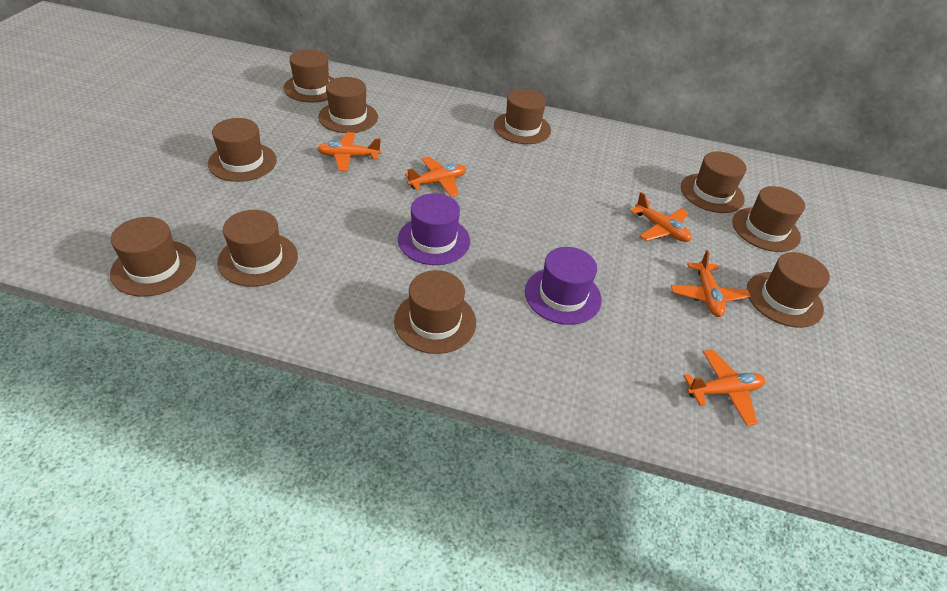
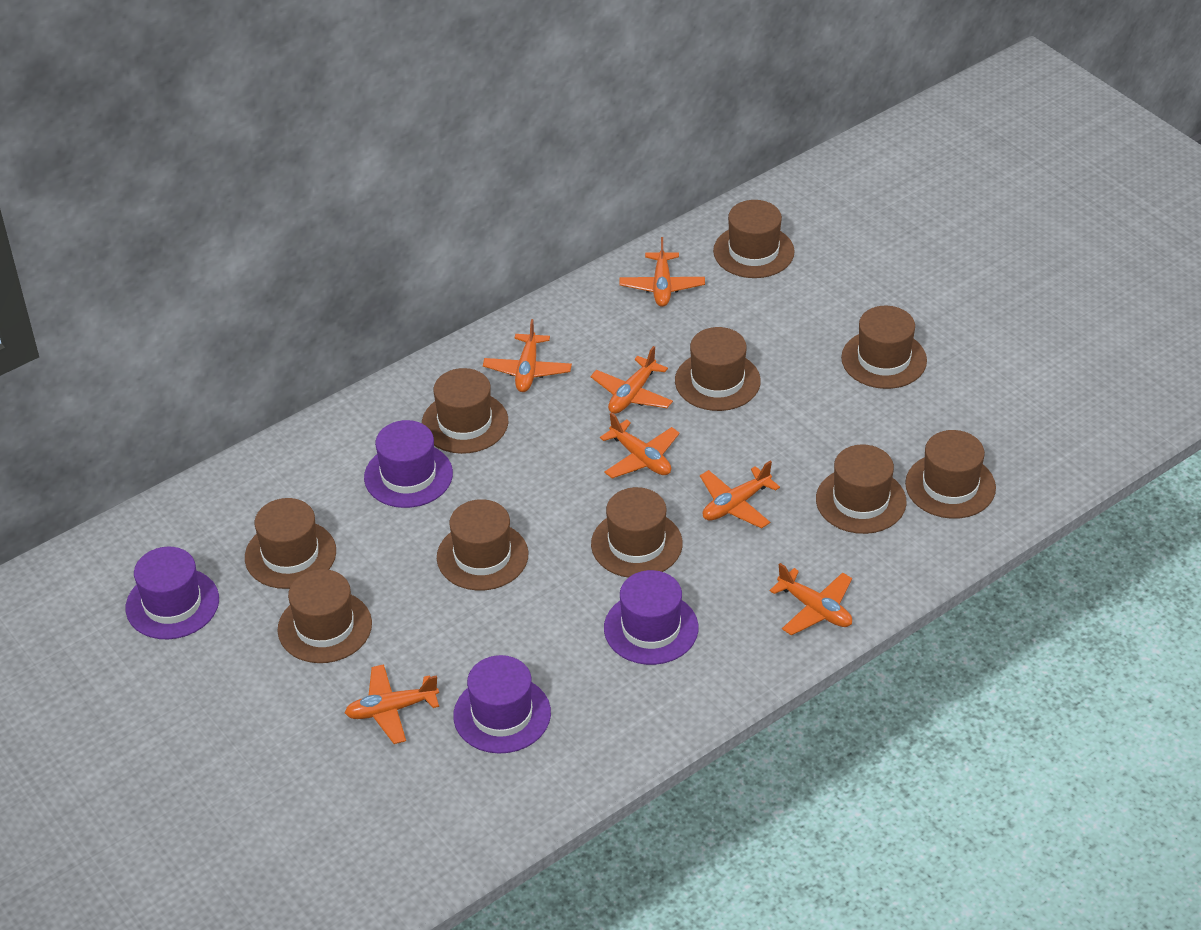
orange plane: [317,132,381,171] [405,156,466,197] [630,192,691,242] [671,250,751,317] [683,350,765,426] = 5 -> [345,664,439,744] [483,319,572,392] [590,346,673,414] [600,412,680,479] [620,237,705,307] [700,461,780,529] [769,563,852,635] = 7
purple hat: [398,193,470,265] [525,247,602,325] = 2 -> [126,547,219,639] [364,420,453,508] [453,655,551,753] [604,570,698,665] = 4

